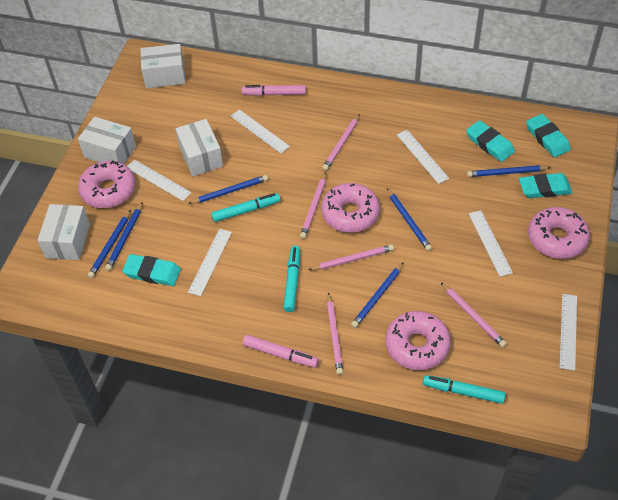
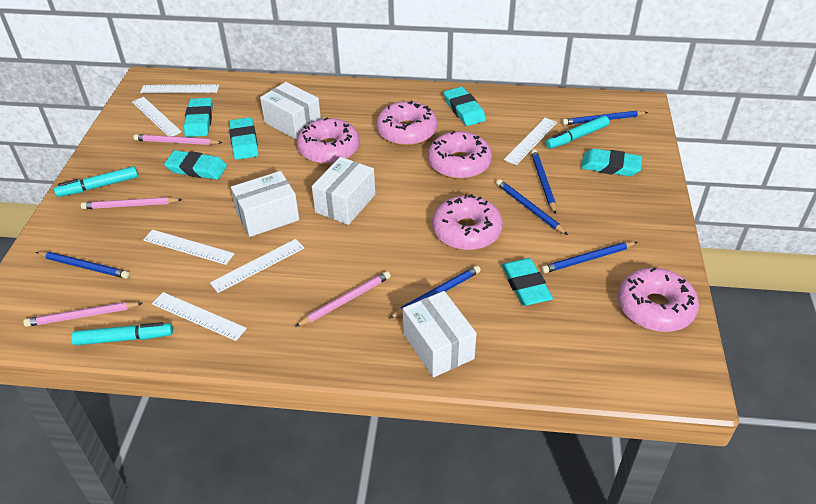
pink donut: [78,160,135,208] [321,183,380,233] [385,311,451,370] [528,207,590,259] = 4 -> [297,117,360,164] [376,101,437,146] [428,131,492,179] [432,194,503,250] [618,267,699,332] = 5
pink marker: [242,85,306,96] [243,335,319,368] = 2 -> none = 0
pink pencil: [300,173,326,239] [308,245,394,270] [322,114,360,171] [327,292,343,375] [440,282,507,347] = 5 -> [23,302,143,327] [81,197,182,209] [133,134,223,145] [295,271,391,327] = 4
turquoise eraser: [122,254,181,286] [466,120,515,162] [519,173,572,198] [526,114,571,157] = 4 -> [164,150,227,180] [184,98,213,137] [229,117,258,160] [444,87,486,126] [502,258,553,306] [581,149,642,176] = 6

